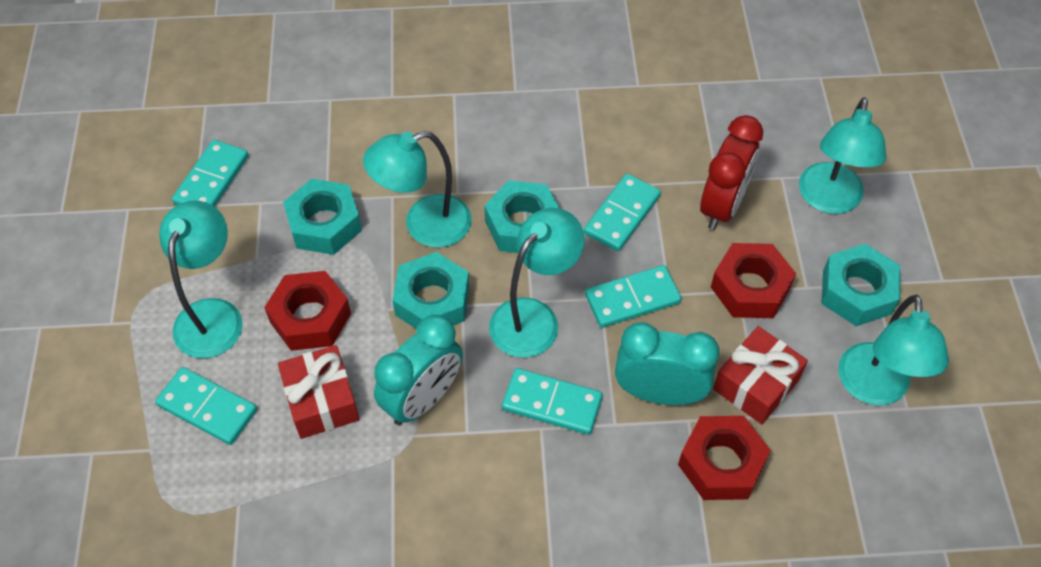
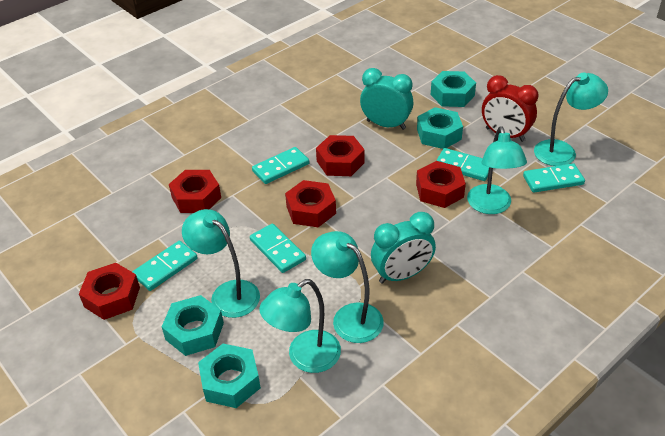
red gift: [278,345,359,439] [713,326,808,424] = 2 -> none = 0
red nut: [264,271,351,351] [678,416,771,500] [711,243,796,318] = 3 -> [79,263,140,320] [169,170,221,213] [285,180,336,227] [316,135,365,176] [416,161,466,208] = 5

